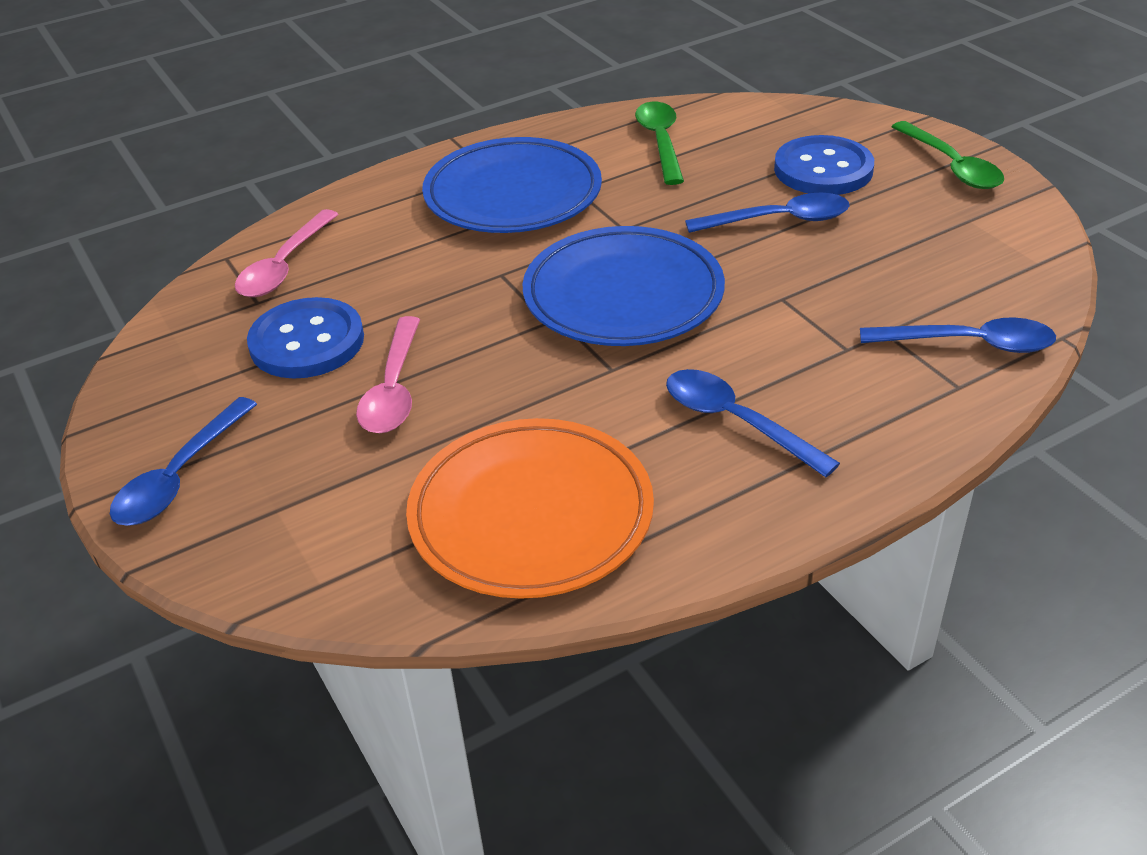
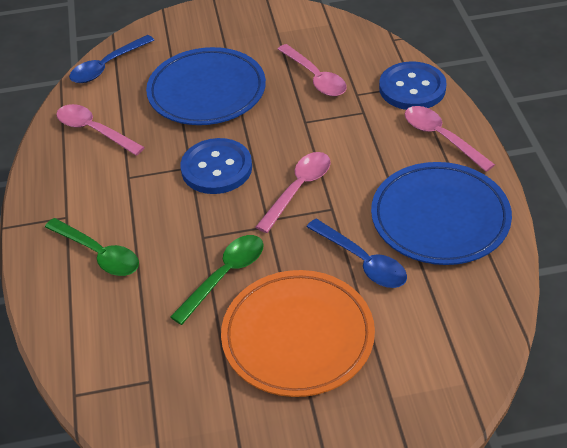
blue spoon: [110,397,257,526] [666,369,840,477] [685,193,849,233] [860,318,1056,353] = 4 -> [69,35,154,83] [307,219,407,288] = 2
pink spoon: [235,209,339,297] [356,316,420,433] = 2 -> [56,104,145,156] [256,152,331,233] [278,44,347,96] [405,106,495,172] = 4

